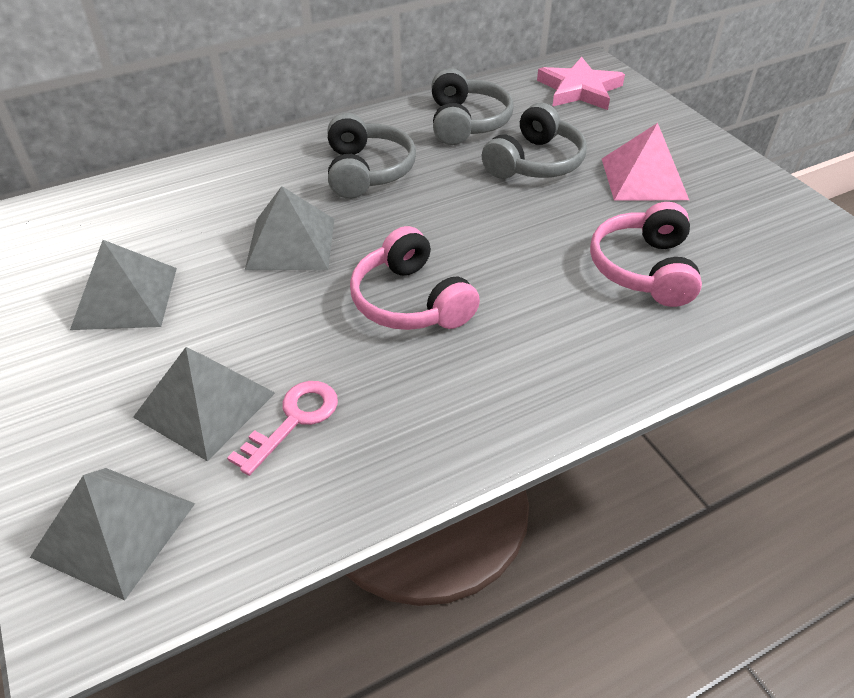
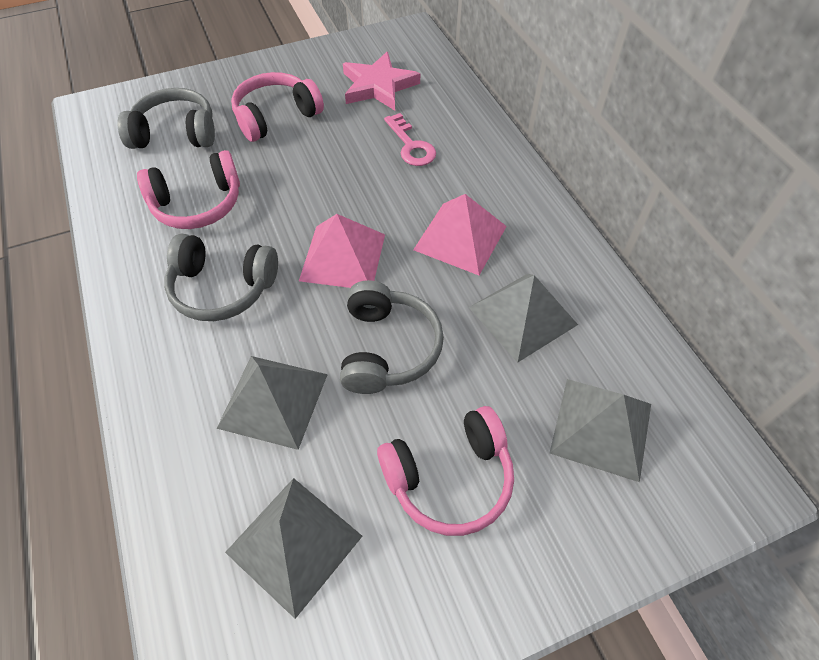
pink headphones: [350,226,480,330] [590,202,702,307] = 2 -> [137,150,240,229] [231,72,324,142] [377,406,514,536] = 3
pink pyramid: [602,123,689,201] = 1 -> [299,214,385,288] [413,194,507,275] = 2

